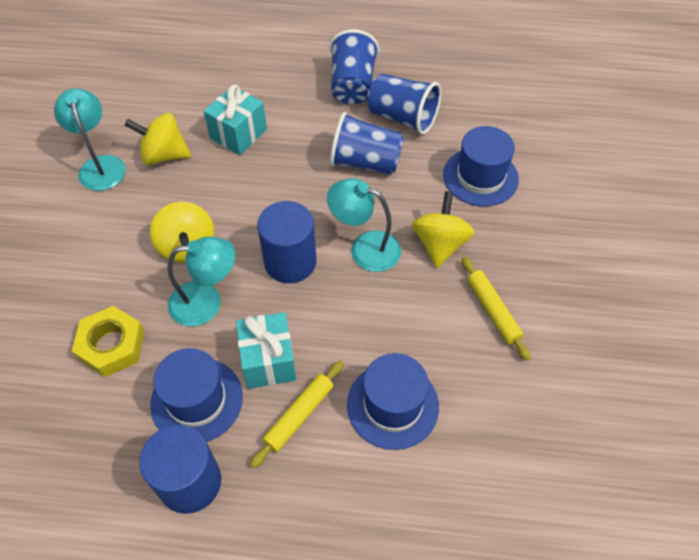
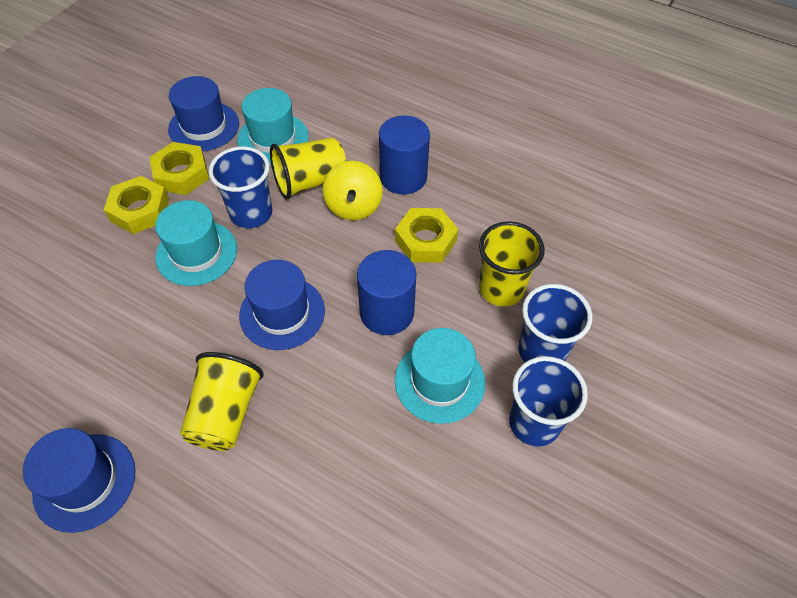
turquoise gift: [204,85,267,155] [236,312,296,389] = 2 -> none = 0
turquoise hat: none = 0 -> [155,200,237,286] [237,88,309,164] [395,328,485,424] = 3
turquoise lamp: [54,88,126,191] [167,236,235,327] [327,178,401,272] = 3 -> none = 0
yellow cup: none = 0 -> [180,352,263,451] [270,137,346,199] [479,221,545,307] = 3
yellow nut: [72,306,145,377] = 1 -> [104,176,169,234] [149,142,209,195] [395,208,458,263] = 3
yellow rolling pin: [250,361,343,468] [462,257,531,361] = 2 -> none = 0
yellow spinning top: [125,113,191,165] [150,202,214,263] [412,191,475,268] = 3 -> [323,161,383,220] = 1

